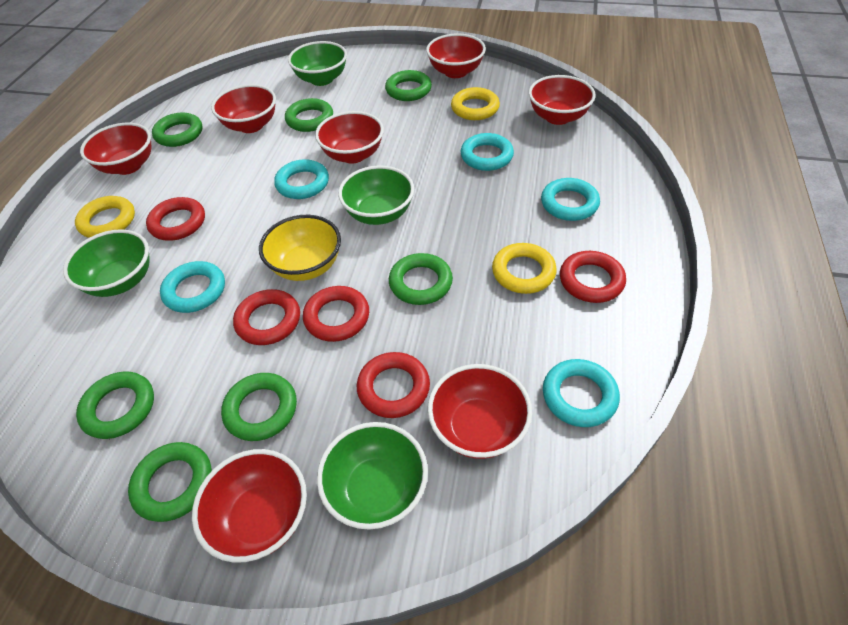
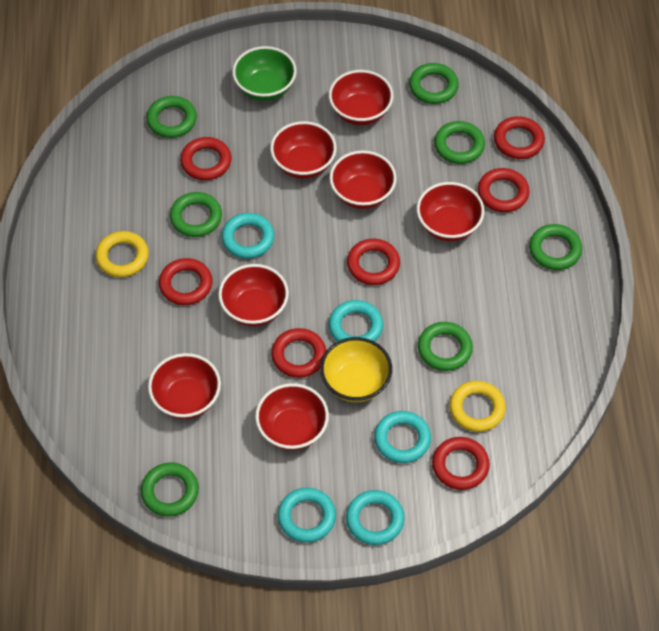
green bowl: [63,229,150,297] [288,41,347,86] [317,422,428,530] [338,165,414,225] = 4 -> [232,46,297,101] = 1
red ring: [146,197,205,241] [233,289,300,345] [303,286,369,342] [357,352,430,418] [560,251,626,303] = 5 -> [159,258,212,305] [180,137,231,180] [271,328,326,378] [347,239,400,285] [432,437,490,490] [478,168,530,212] [494,116,545,159] = 7
yellow ring: [75,196,135,238] [451,87,500,120] [492,243,557,294] = 3 -> [95,231,149,277] [449,381,506,432] = 2

